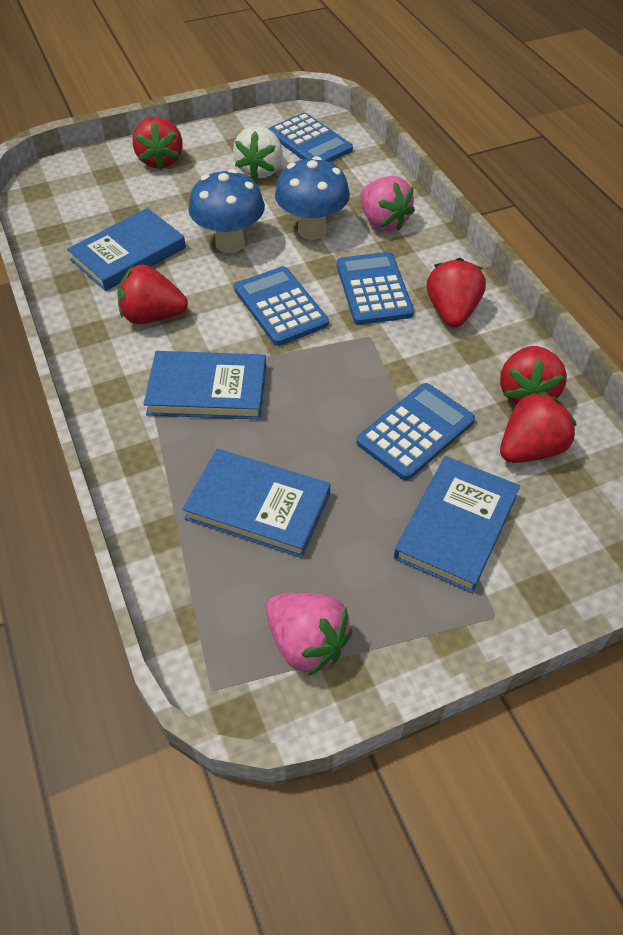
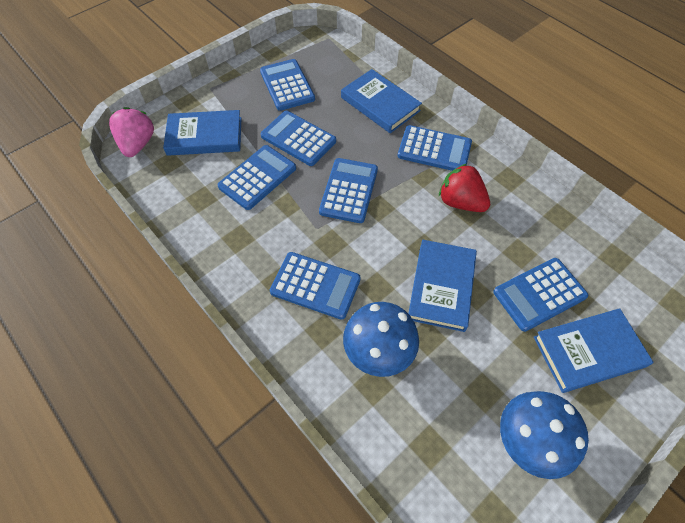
blue calculator: [234,266,329,346] [269,113,353,162] [337,252,414,325] [357,383,475,480] = 4 -> [217,145,296,210] [260,59,315,111] [261,111,336,166] [270,252,361,320] [319,158,378,223] [398,125,472,171] [493,258,588,332] = 7
pink strawberry: [266,593,353,676] [360,176,415,231] = 2 -> [109,107,154,157] = 1
red strawberry: [117,264,188,324] [133,116,183,170] [427,258,486,328] [500,346,567,405] [500,391,576,463] = 5 -> [439,164,490,212] = 1
white strawberry: [233,126,283,180] = 1 -> none = 0

